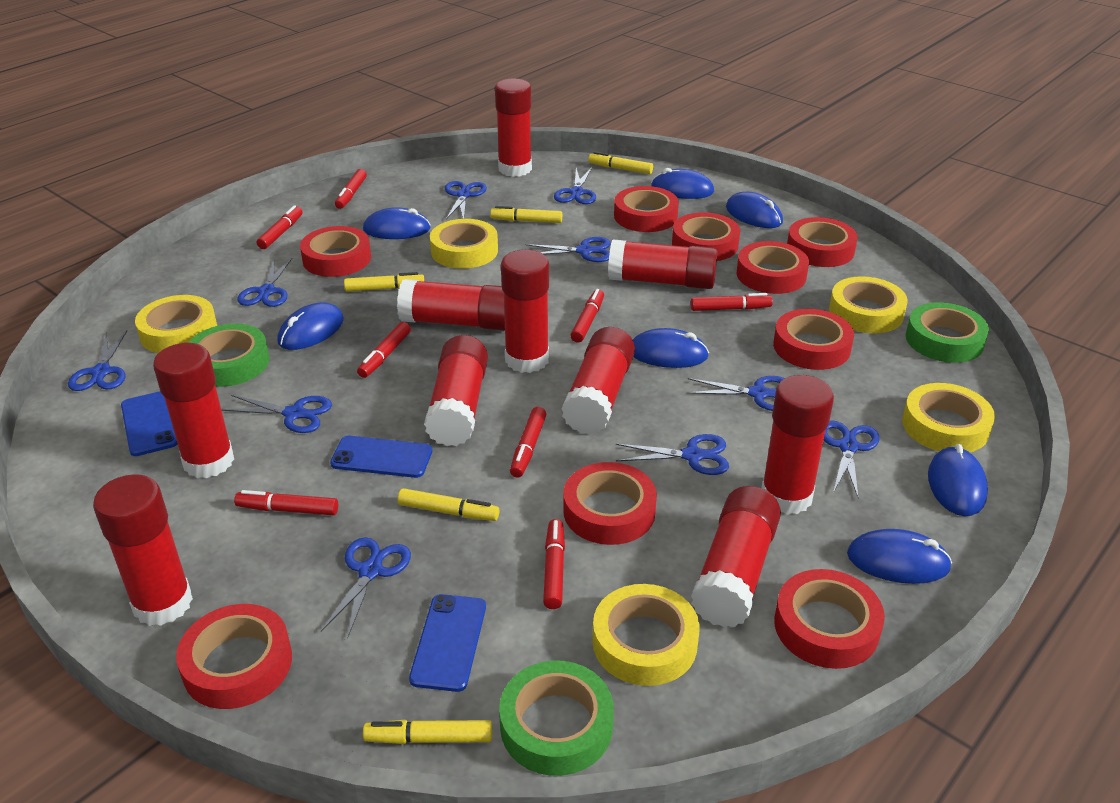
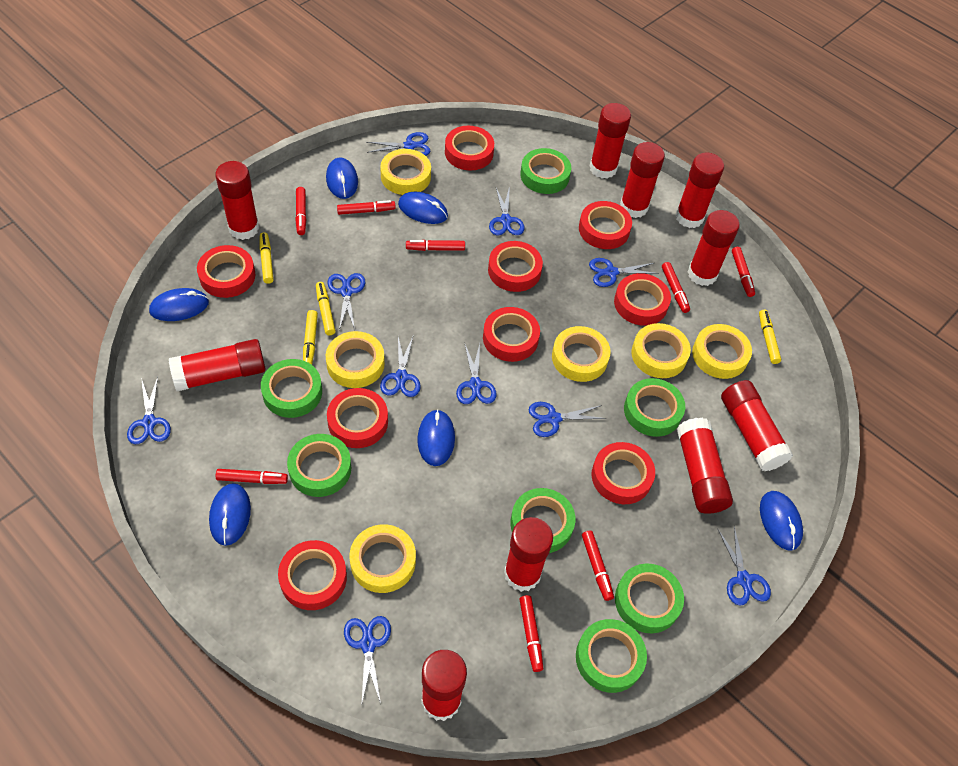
blue mouse: [277,302,344,350] [363,207,431,239] [633,328,709,368] [651,168,714,199] [726,192,783,228] [847,529,952,584] [928,444,988,516] = 7 -> [149,288,209,321] [209,483,251,546] [326,158,358,199] [398,192,448,224] [417,409,455,466] [760,491,803,551] = 6
blue phone: [121,391,178,456] [330,436,432,478] [409,594,486,692] = 3 -> none = 0
green tape: [188,324,270,387] [499,661,614,776] [906,302,989,363] = 3 -> [261,359,322,418] [287,434,351,497] [510,488,575,553] [520,148,571,194] [576,619,647,693] [615,563,684,633] [624,378,685,437] = 7
yellow marker: [344,272,424,292] [363,720,492,744] [398,488,499,521] [490,206,562,223] [588,152,653,174] = 5 -> [260,232,274,284] [303,310,318,365] [316,282,336,335] [759,309,782,364] = 4
yellow tape: [135,295,217,353] [430,219,498,269] [593,584,700,686] [829,276,908,334] [902,383,995,452] = 5 -> [326,331,385,388] [350,524,416,593] [380,149,431,195] [552,326,611,382] [632,323,691,378] [692,324,752,379] = 6

